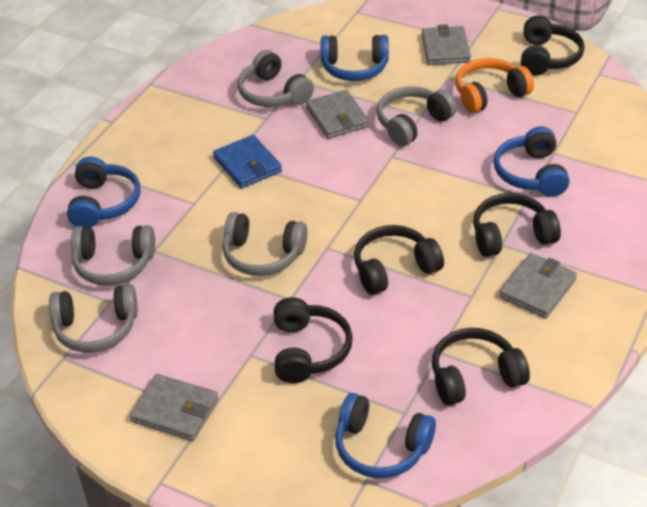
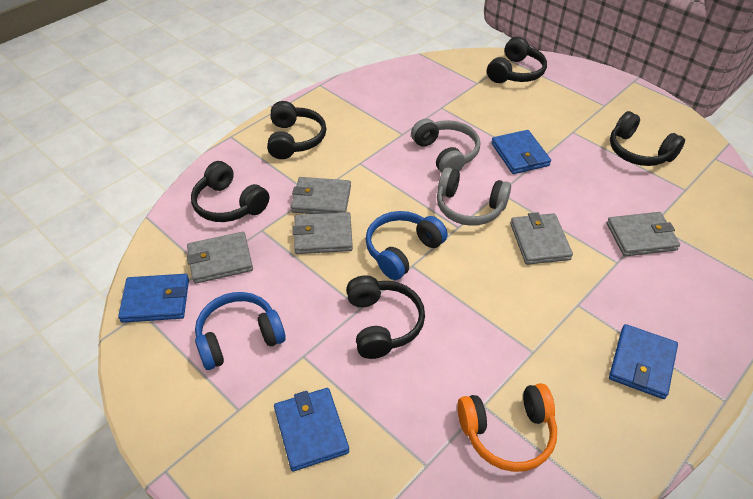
blue headphones: [67,157,141,227] [321,35,389,81] [335,393,436,478] [494,126,569,197] = 4 -> [195,292,286,370] [365,211,448,280] = 2
blue wallet: [213,135,282,188] = 1 -> [118,274,189,323] [274,388,349,472] [491,130,551,174] [609,324,678,399] = 4
grey headphones: [49,284,138,352] [71,225,155,286] [223,212,307,276] [238,50,314,107] [377,86,457,146] = 5 -> [411,118,480,173] [437,167,511,226] = 2
grey wallet: [130,374,218,441] [306,90,369,139] [422,25,471,65] [499,253,577,318] = 4 -> [187,232,253,284] [291,177,351,214] [292,212,353,254] [510,212,573,265] [607,212,680,257] = 5

